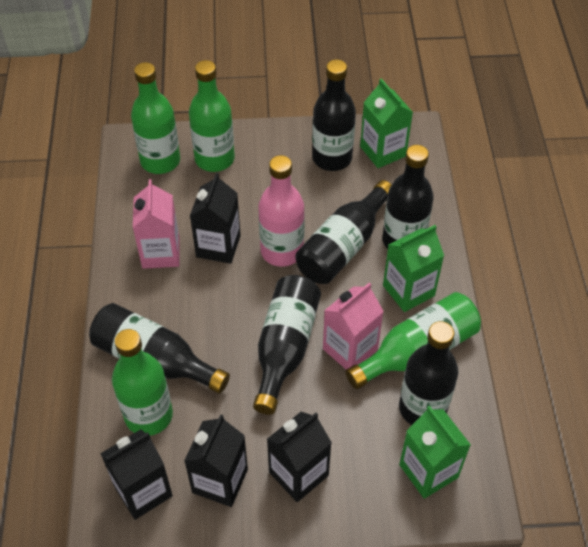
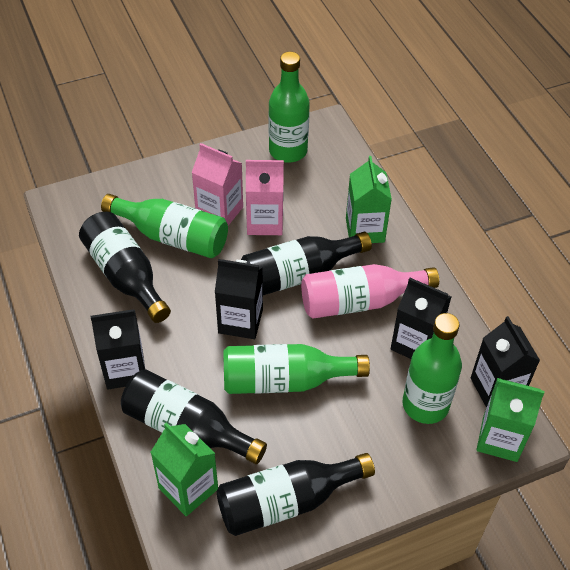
black bottle: [89,303,230,393] [253,275,321,415] [295,180,391,284] [312,59,356,171] [382,145,434,249] [399,321,458,425] = 6 -> [79,212,171,323] [121,369,267,464] [217,453,375,536] [241,232,372,295] = 4

